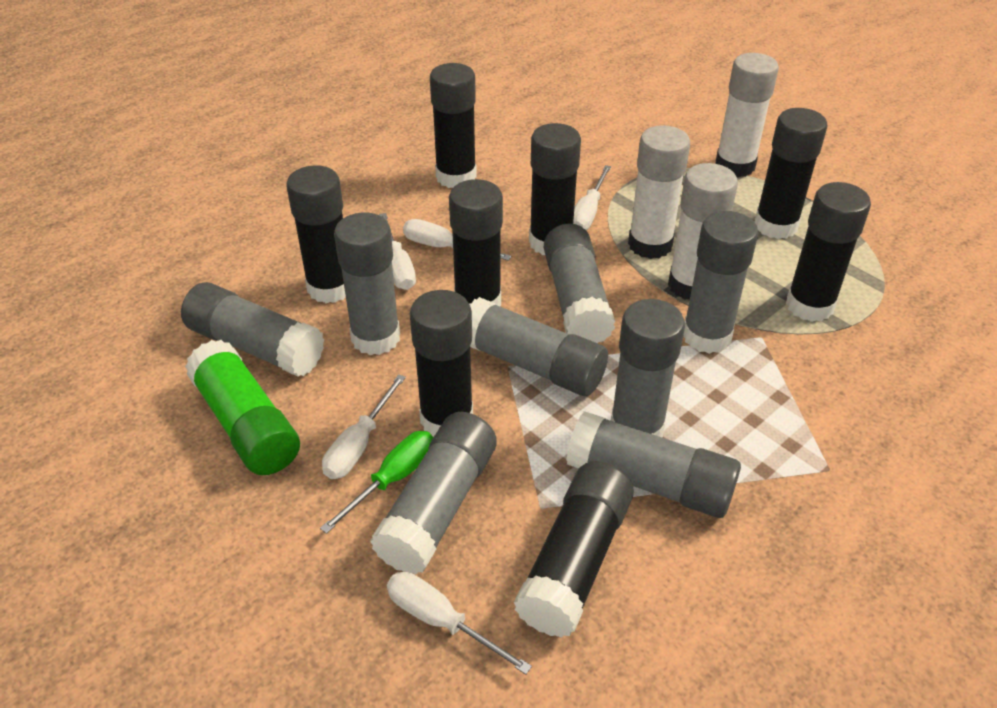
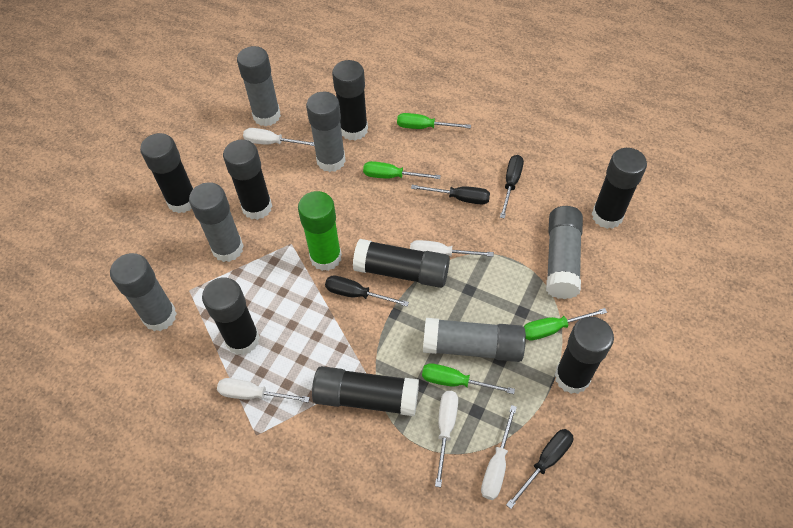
black screwdriver: none = 0 -> [325,275,409,307] [411,185,490,205] [500,155,524,219] [506,429,573,509] = 4
green screwdriver: [320,431,433,534] = 1 -> [363,161,441,179] [397,113,471,129] [422,363,515,394] [524,308,607,341] = 4
grey glue stick: [181,282,324,377] [334,213,400,355] [370,412,496,575] [470,297,608,396] [544,223,615,343] [566,411,741,518] [611,299,685,437] [683,211,758,354] = 8 -> [110,253,177,331] [189,182,244,262] [237,46,281,127] [306,92,346,172] [423,318,526,362] [546,206,583,299] = 6
white glue stick: [628,125,690,259] [668,163,738,300] [715,53,779,177] = 3 -> none = 0

